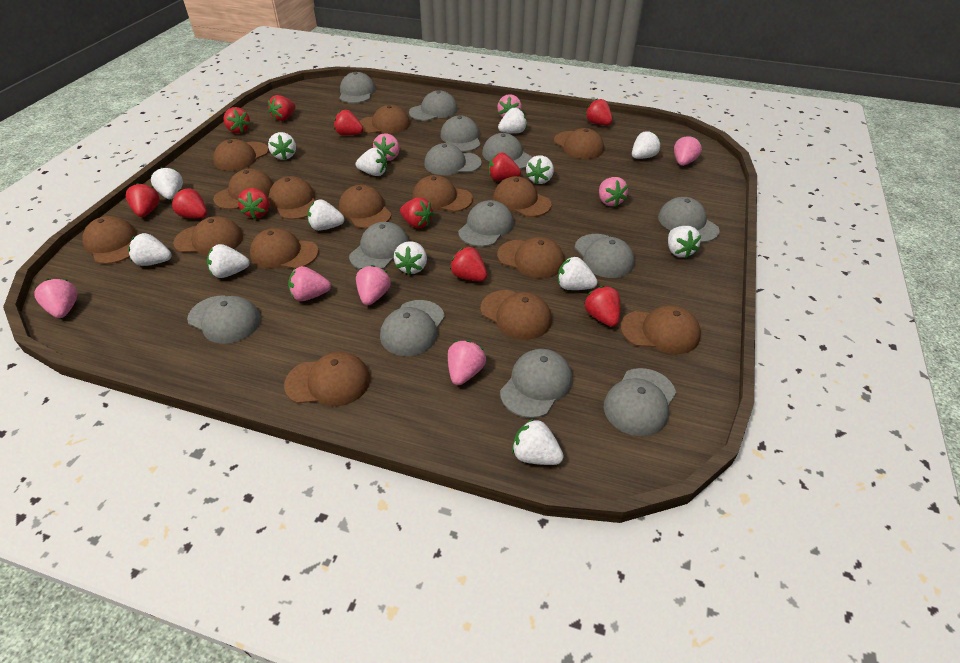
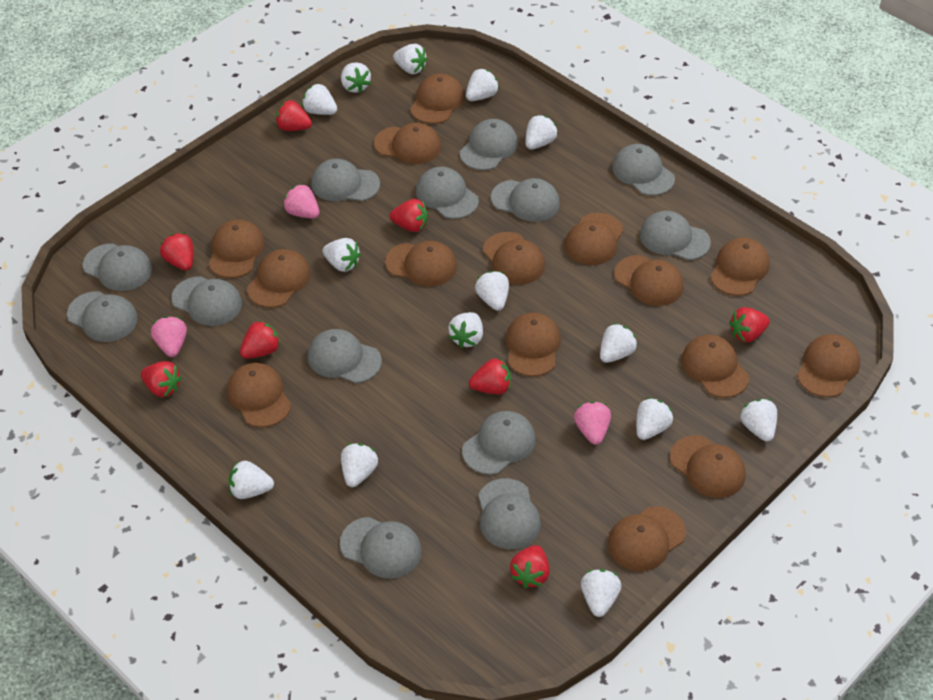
pink strawberry: [34,279,77,318] [288,266,331,301] [356,265,391,305] [373,133,400,161] [448,340,486,385] [497,94,522,118] [599,177,628,207] [674,135,702,166] = 8 -> [151,316,187,357] [283,184,320,218] [574,401,611,445] = 3
red strawberry: [126,183,159,217] [171,188,207,218] [223,107,250,134] [238,188,269,219] [268,95,296,121] [334,110,363,136] [400,197,434,228] [450,246,487,281] [489,153,521,181] [584,286,620,327] [585,98,612,125] = 11 -> [141,361,182,397] [160,233,194,271] [240,320,280,359] [276,100,312,131] [390,199,428,232] [469,359,511,394] [510,545,549,588] [729,307,770,342] = 8
white strawberry: [128,233,172,266] [151,167,183,199] [207,244,250,278] [268,132,296,160] [307,199,345,231] [356,148,387,176] [394,241,427,275] [498,108,527,133] [512,419,564,465] [526,155,554,184] [558,257,598,290] [632,131,661,159] [668,226,701,258] = 13 -> [229,461,274,499] [302,83,337,115] [322,238,361,272] [341,62,371,93] [341,443,378,487] [393,44,427,74] [448,312,483,348] [466,68,499,101] [475,271,509,311] [526,115,558,149] [581,569,621,617] [600,323,637,363] [636,398,673,440] [740,399,777,442] = 14

